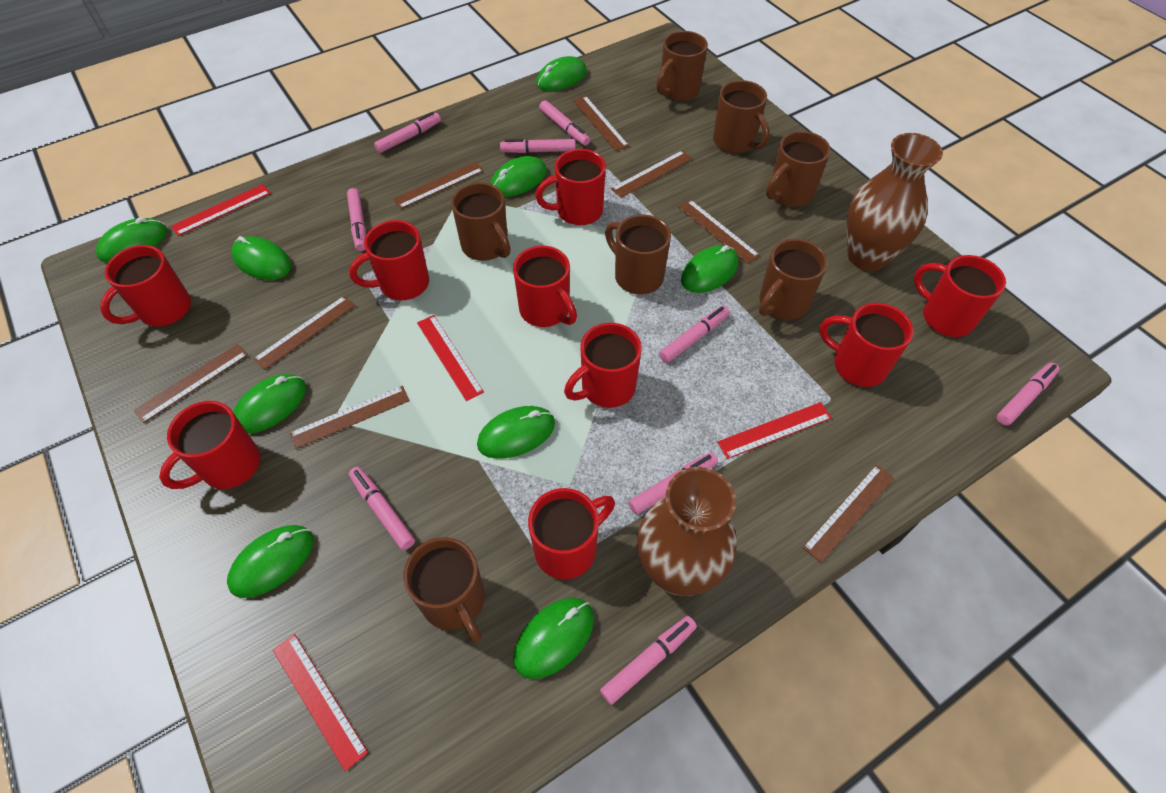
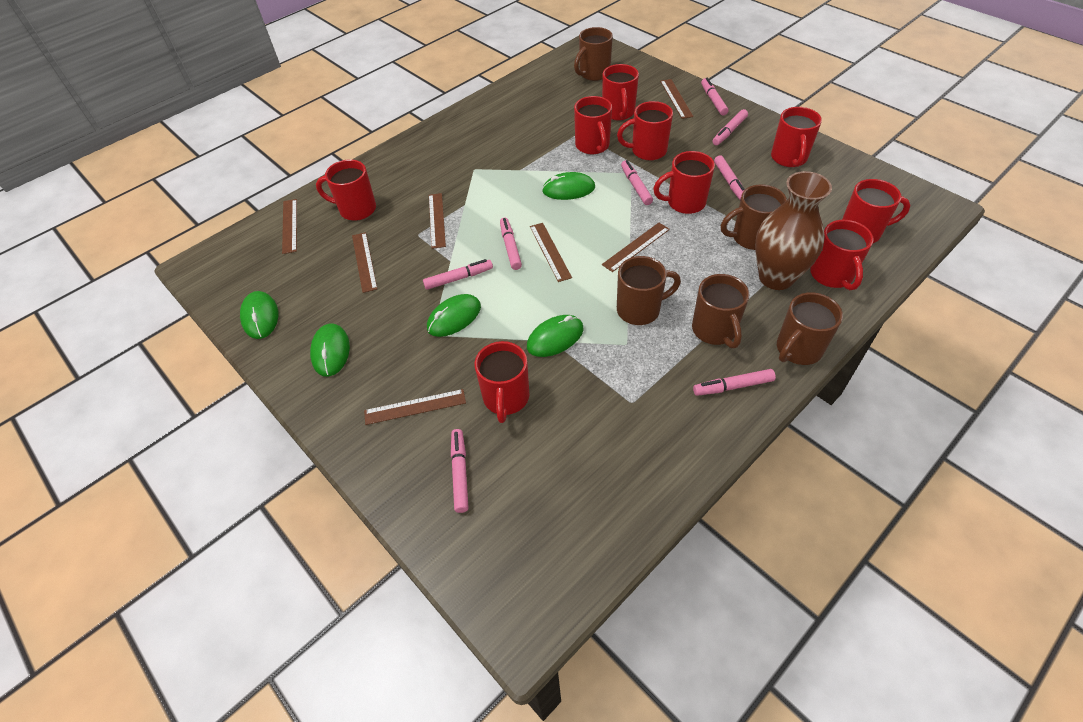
brown mug: [403,537,485,643] [451,182,511,261] [605,215,671,294] [656,31,708,101] [713,80,770,153] [759,239,828,320] [766,131,831,207] = 7 -> [574,27,613,81] [617,256,681,325] [692,274,749,348] [721,184,787,250] [777,292,843,365] = 5
brown ruler: [134,344,248,423] [253,296,355,370] [289,386,410,449] [393,162,484,209] [573,96,629,151] [611,150,693,198] [678,200,760,264] [803,465,894,563] = 8 -> [282,199,297,254] [352,232,378,293] [364,389,466,425] [429,193,446,249] [530,223,572,282] [602,223,670,272] [660,79,694,119] = 7
brown vase: [637,467,737,596] [847,133,943,271] = 2 -> [755,171,832,290] = 1
green mouse: [96,217,167,263] [227,525,313,598] [231,236,291,280] [233,374,306,434] [477,406,555,459] [490,156,547,197] [513,598,594,679] [536,56,587,91] [681,245,738,293] = 9 -> [240,291,278,339] [310,324,350,377] [427,294,481,337] [527,315,583,357] [542,172,595,200] = 5
pink marker: [347,188,366,251] [349,467,415,550] [374,112,441,153] [500,139,575,153] [539,100,590,146] [600,616,697,705] [629,452,718,514] [659,305,730,363] [996,363,1059,426] = 9 -> [423,259,493,290] [451,429,469,513] [500,218,522,270] [621,160,653,205] [693,369,776,396] [701,78,729,115] [712,109,748,145] [714,155,745,200] = 8
red ruler: [171,184,271,236] [273,634,368,771] [417,315,484,401] [717,402,832,459] = 4 -> none = 0

